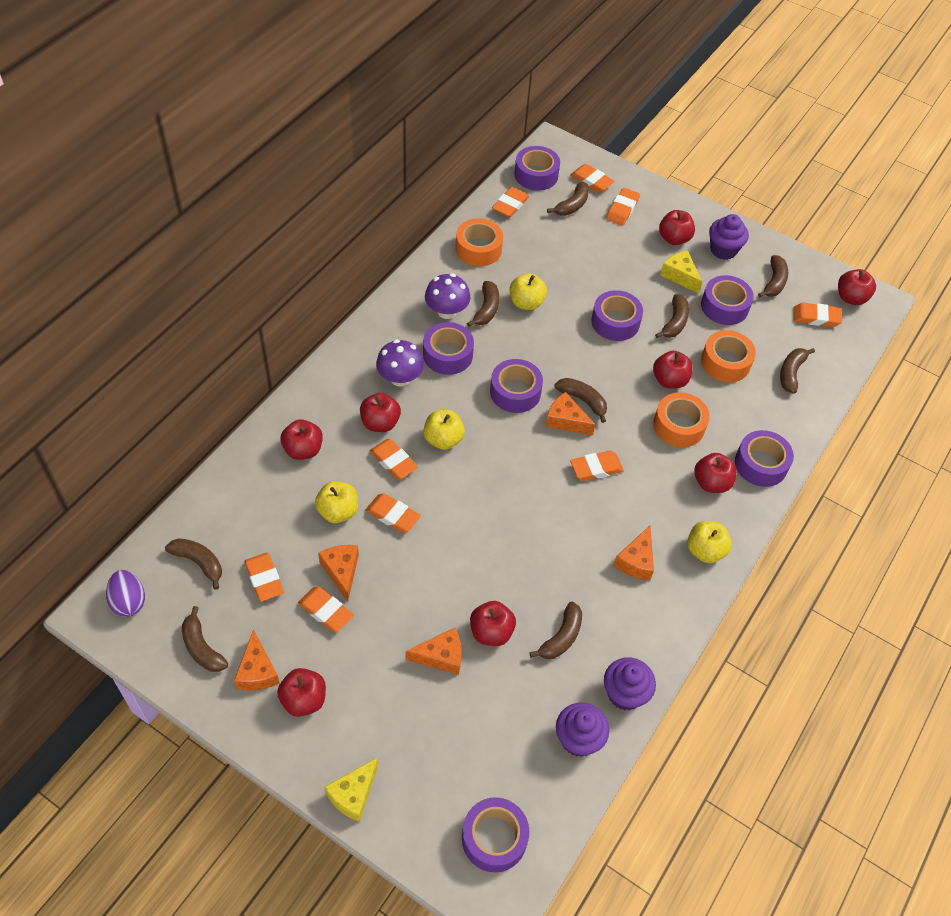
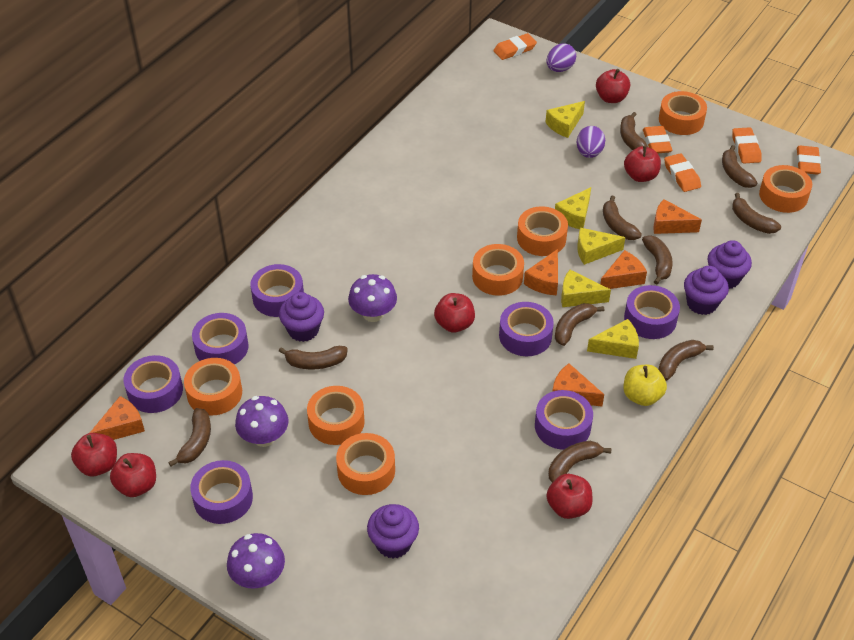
brown banana: [165,538,222,590] [182,606,228,672] [467,281,499,327] [529,602,582,659] [547,182,589,216] [555,378,607,423] [655,294,689,338] [758,255,788,297] [780,348,815,394] = 9 -> [168,408,211,467] [279,346,348,370] [548,441,611,483] [555,303,604,346] [603,196,642,240] [620,112,648,150] [642,235,673,285] [658,340,714,381] [722,145,758,188] [732,193,781,234] = 10
orange eraser: [244,553,284,601] [298,586,354,632] [365,493,421,533] [370,439,418,479] [492,187,529,217] [570,164,615,193] [570,451,624,481] [606,188,640,226] [793,302,842,327] = 9 -> [493,33,537,60] [643,126,672,153] [664,153,701,192] [732,127,761,163] [797,146,821,175] = 5
orange tape: [455,218,503,266] [653,392,710,447] [701,330,756,382] = 3 -> [184,358,242,415] [307,386,365,445] [336,433,395,495] [472,244,524,296] [517,206,568,256] [659,91,707,135] [759,165,812,213] = 7
purple cupcake: [556,703,609,757] [604,657,656,710] [709,214,749,260] = 3 -> [279,292,324,342] [367,504,419,558] [684,266,729,315] [708,240,752,289] = 4
purple egg: [106,570,145,617] = 1 -> [546,43,576,72] [576,126,605,158] = 2
purple mushroom: [376,339,424,387] [425,274,470,319] = 2 -> [227,533,285,589] [235,396,288,447] [348,274,397,322] = 3
red apple: [277,668,326,717] [281,419,323,460] [360,393,401,432] [470,601,516,646] [653,351,693,388] [659,210,695,245] [694,453,737,493] [838,269,876,305] = 8 -> [71,433,117,476] [110,453,156,497] [434,293,475,333] [546,474,593,519] [596,69,630,103] [624,145,661,182] = 6
yellow apple: [315,481,358,523] [423,410,465,450] [510,273,547,310] [687,521,732,563] = 4 -> [624,365,667,406] = 1
yellow cheese: [324,757,378,822] [660,251,702,294] = 2 -> [545,101,585,138] [555,187,591,229] [561,270,611,307] [577,228,625,265] [587,319,639,359] = 5

